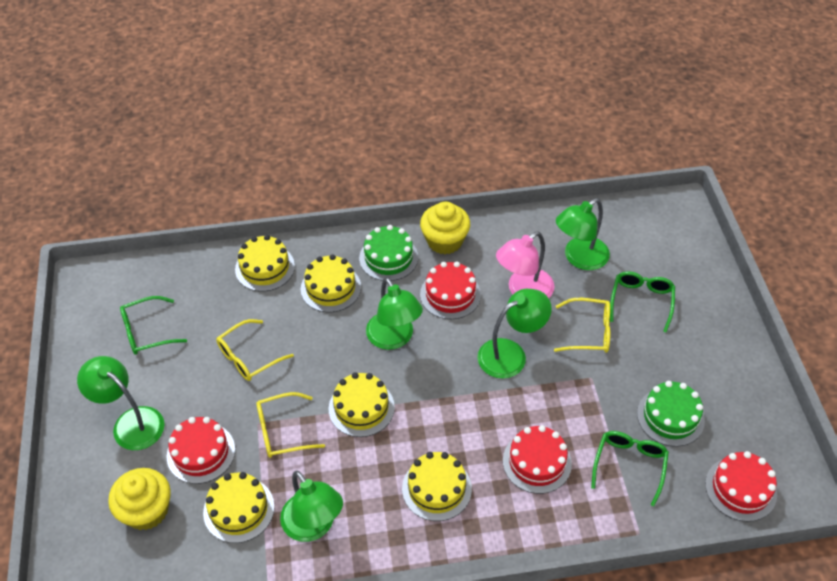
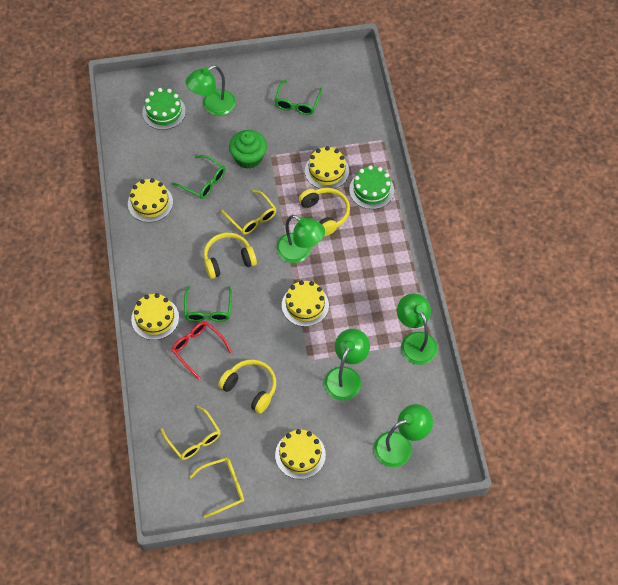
green cupcake: none = 0 -> [229,130,267,169] = 1
pink lamp: [496,231,555,298] = 1 -> none = 0
red cake: [167,417,235,484] [420,261,481,319] [503,425,572,494] [705,451,777,522] = 4 -> none = 0
red glasses: none = 0 -> [172,321,232,379] = 1
yellow cupcake: [108,468,171,530] [420,201,470,254] = 2 -> none = 0
yellow headphones: none = 0 -> [204,233,257,279] [218,360,276,414] [299,188,350,236] = 3

